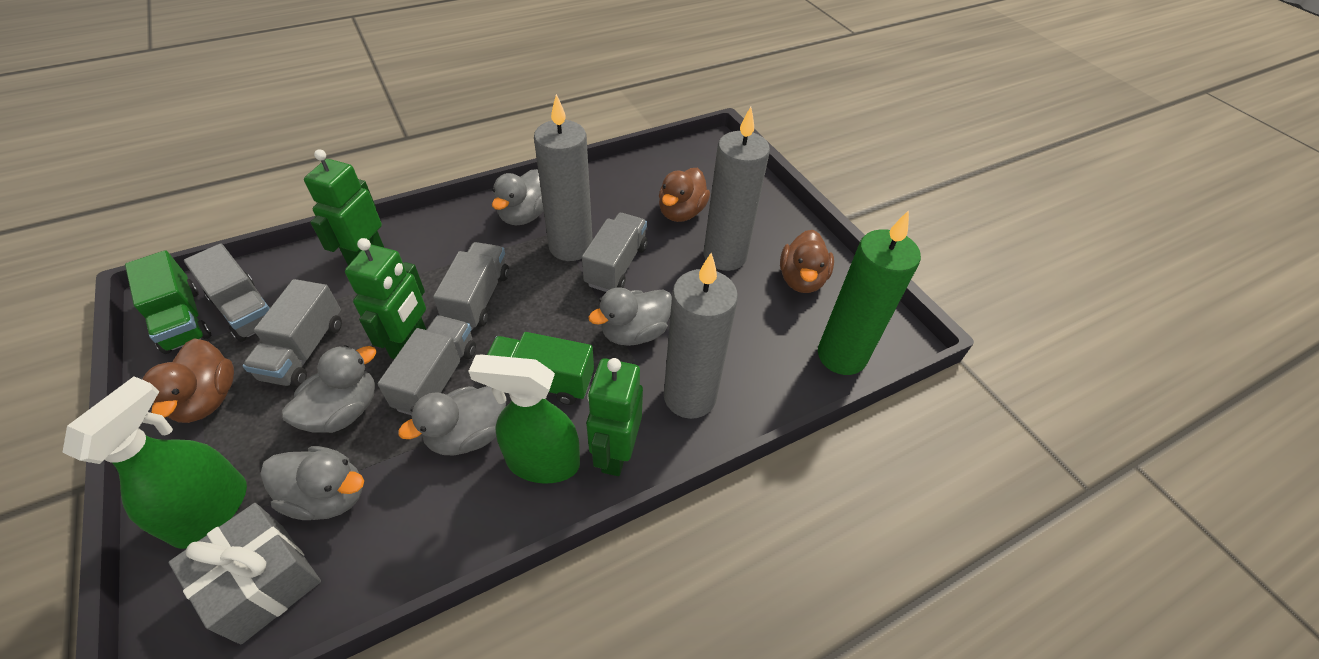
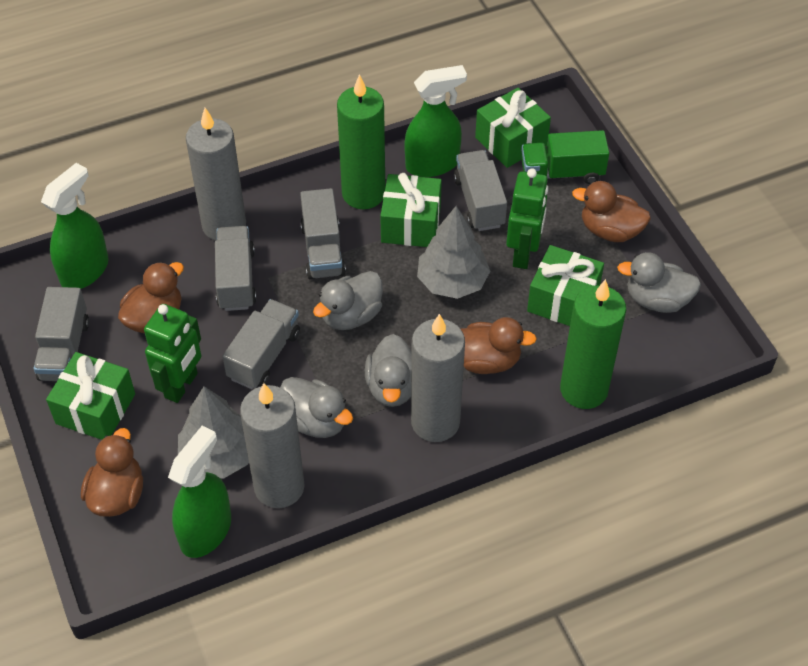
brown duck: [142,338,234,423] [659,168,710,222] [780,230,834,293] = 3 -> [81,428,143,517] [118,262,184,333] [461,317,537,374] [572,181,651,242] = 4
green candle: [818,210,921,375] = 1 -> [337,74,385,209] [560,279,626,409] = 2
green gift: none = 0 -> [46,352,135,440] [380,173,442,247] [475,88,551,168] [527,245,604,326] = 4
green robot: [304,149,384,265] [345,238,427,359] [586,358,643,476] = 3 -> [144,304,201,403] [506,168,548,269] = 2
green spray bottle: [62,376,247,549] [468,355,580,484] = 2 -> [41,163,109,289] [168,426,231,558] [404,65,467,177] = 3
green truck: [125,250,211,354] [487,332,594,405] = 2 -> [521,130,609,184] = 1
grey duck: [261,446,364,520] [282,345,377,433] [398,386,507,456] [492,169,544,225] [588,288,672,346] = 5 -> [280,377,353,438] [313,271,383,330] [365,334,412,407] [617,252,701,313] = 4
grey gift: [168,503,321,645] = 1 -> none = 0
grey tree: none = 0 -> [178,386,249,479] [417,206,490,299] = 2

